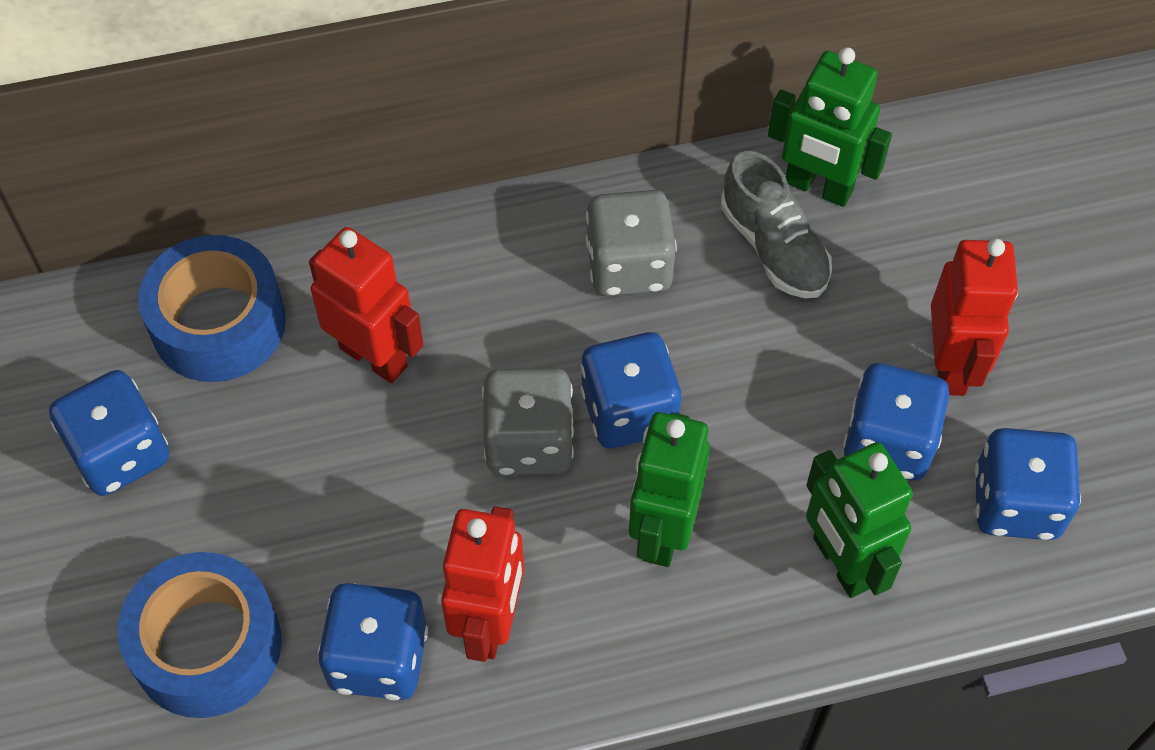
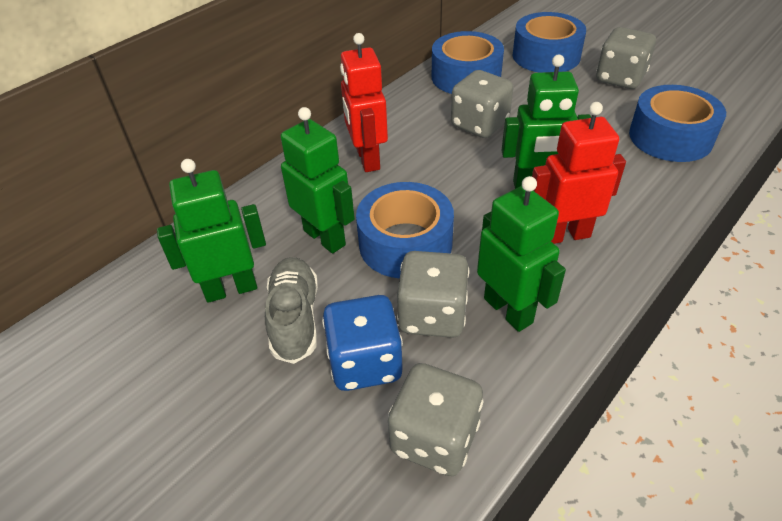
blue dice: [49,370,169,496] [318,583,428,700] [580,332,681,448] [843,363,949,481] [974,428,1081,540] = 5 -> [322,295,403,391] = 1
blue tape: [118,552,282,718] [139,235,286,382] = 2 -> [356,182,454,279] [432,31,504,94] [513,12,586,73] [629,85,726,162] = 4
green robot: [629,412,710,567] [768,47,892,207] [806,442,913,598] = 3 -> [157,159,266,303] [281,107,355,254] [477,176,566,332] [501,55,591,189] = 4
grey dice: [482,368,574,475] [586,190,677,297] = 2 -> [388,363,484,476] [397,251,469,338] [451,70,513,138] [596,27,656,89] = 4
red robot: [309,227,424,383] [441,506,524,662] [931,239,1018,396] = 3 -> [340,33,388,172] [532,102,626,244] = 2

